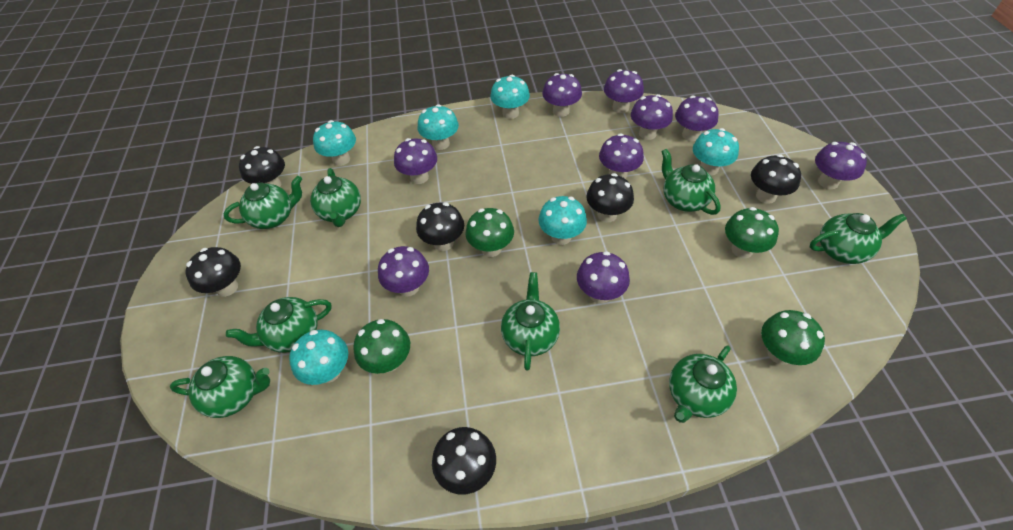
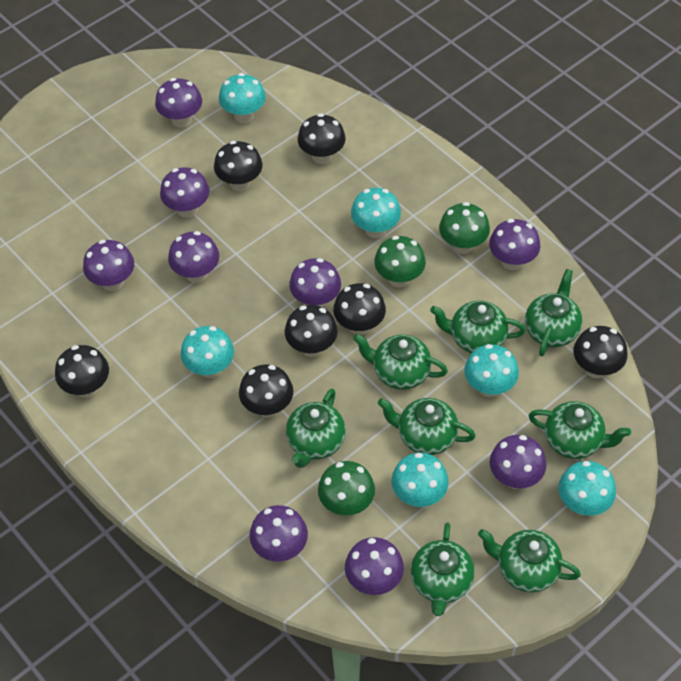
black mushroom: [186,247,241,297] [239,146,285,187] [416,202,464,251] [432,427,496,495] [586,173,634,222] [751,154,801,204] = 6 -> [55,345,109,398] [214,141,263,191] [239,364,293,417] [285,305,338,357] [298,113,346,164] [333,283,386,335] [573,326,628,378] = 7
green mushroom: [353,319,410,374] [466,208,514,257] [725,207,779,258] [761,310,825,365] = 4 -> [318,461,375,516] [374,236,426,287] [439,202,490,254] = 3

